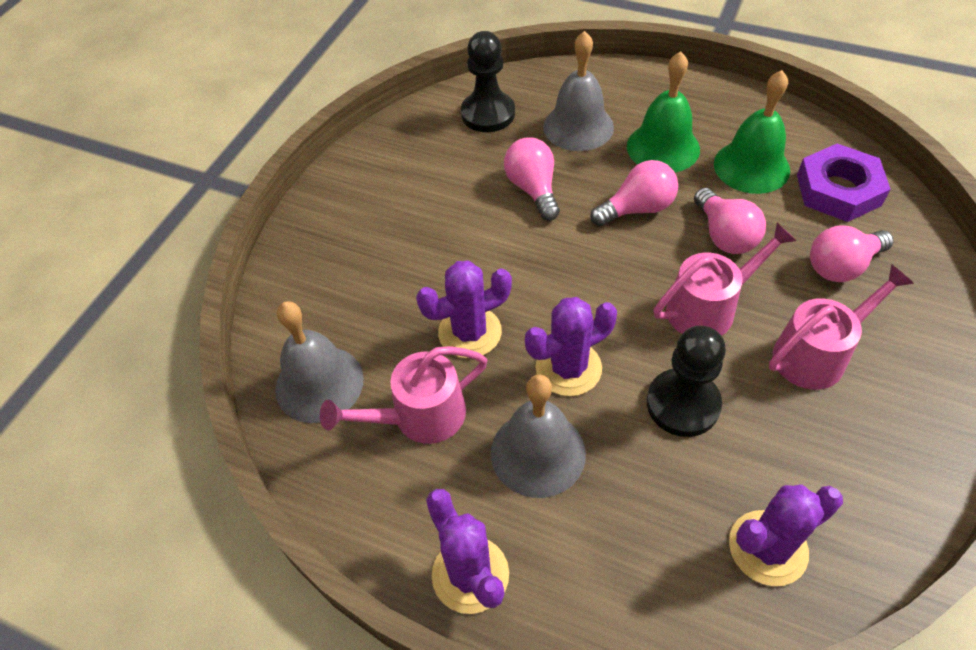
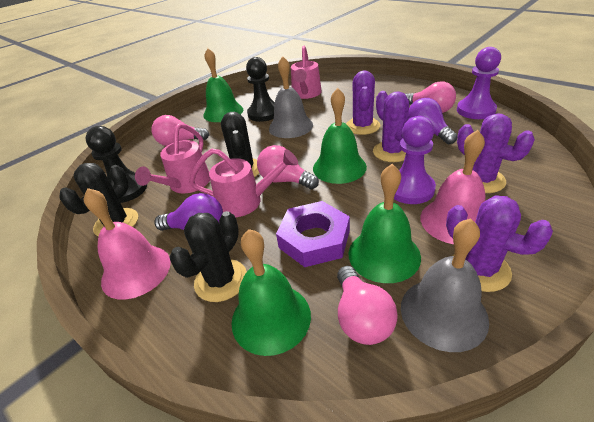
black cactus: none = 0 -> [59,163,138,237] [169,211,247,302] [221,112,260,177] = 3
green bell: [627,51,700,173] [714,70,790,194] = 2 -> [203,48,243,122] [232,229,311,356] [313,88,367,184] [348,164,421,283] = 4
grey bell: [275,301,364,423] [491,374,586,498] [543,31,614,151] = 3 -> [269,56,313,138] [401,218,489,352] = 2
pink bell: none = 0 -> [84,188,171,300] [420,130,485,244] = 2
purple light bulb: none = 0 -> [154,193,223,231] [408,98,458,144] = 2
purple pawn: none = 0 -> [394,116,436,204] [457,47,501,119] = 2

